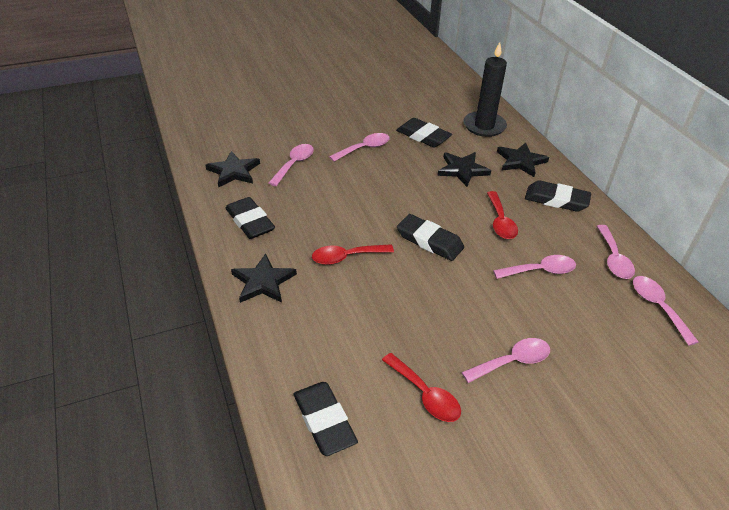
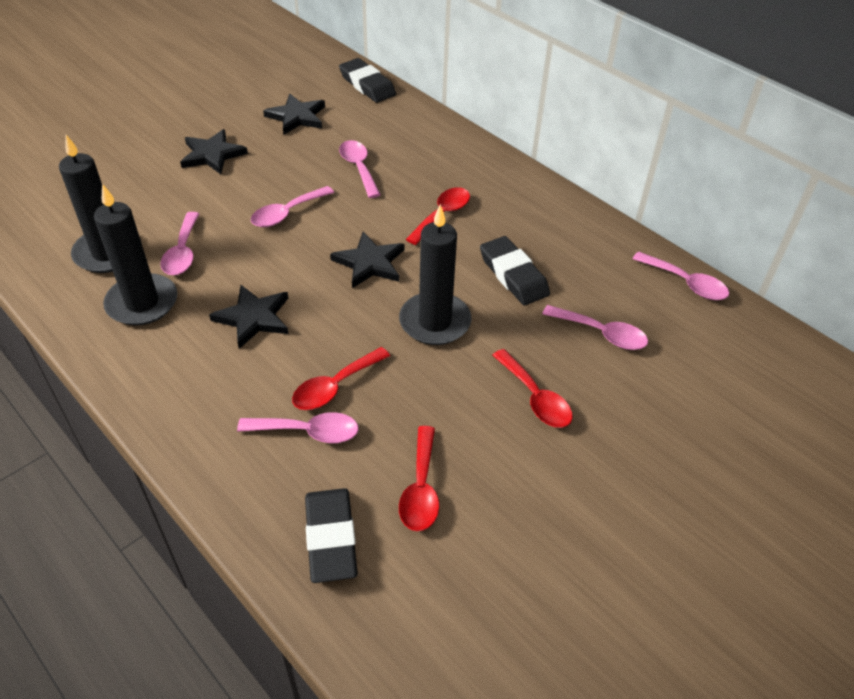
black candle: [463,42,507,137] = 1 -> [59,135,141,273] [94,184,177,326] [399,204,472,345] = 3
black eraser: [226,197,275,239] [294,382,358,456] [396,118,452,148] [397,214,464,261] [525,180,591,212] = 5 -> [305,488,358,583] [339,58,396,103] [480,236,550,305] = 3
red spoon: [312,244,394,265] [382,353,461,422] [487,191,518,239] = 3 -> [292,347,390,410] [399,426,439,531] [406,187,470,245] [493,349,573,428] = 4

